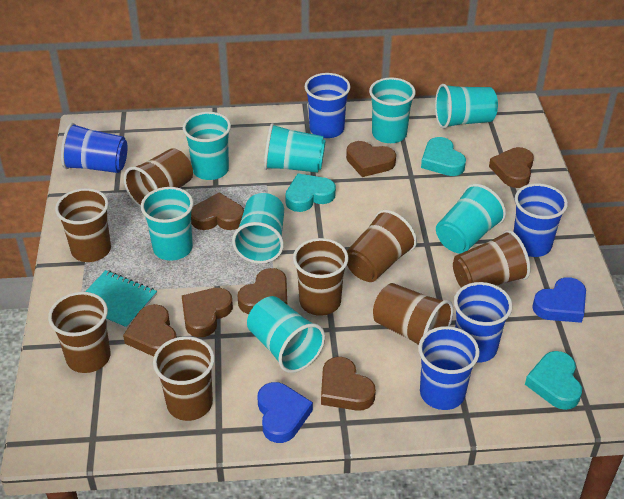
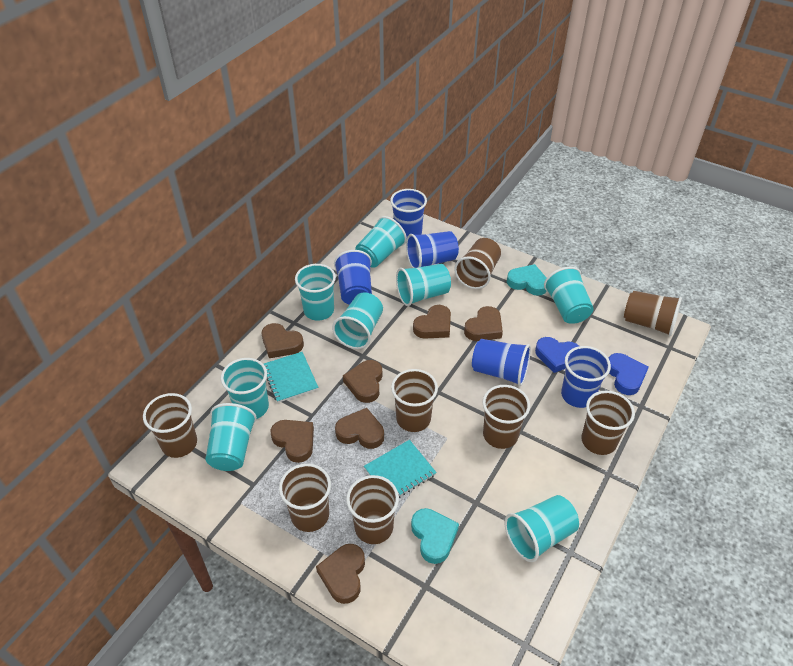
turquoise heart: [285,174,336,212] [421,137,466,176] [525,351,582,410] = 3 -> [411,508,459,564] [507,264,547,296] = 2
turquoise notebook: [85,270,157,329] = 1 -> [264,352,318,403] [364,440,437,498] = 2

